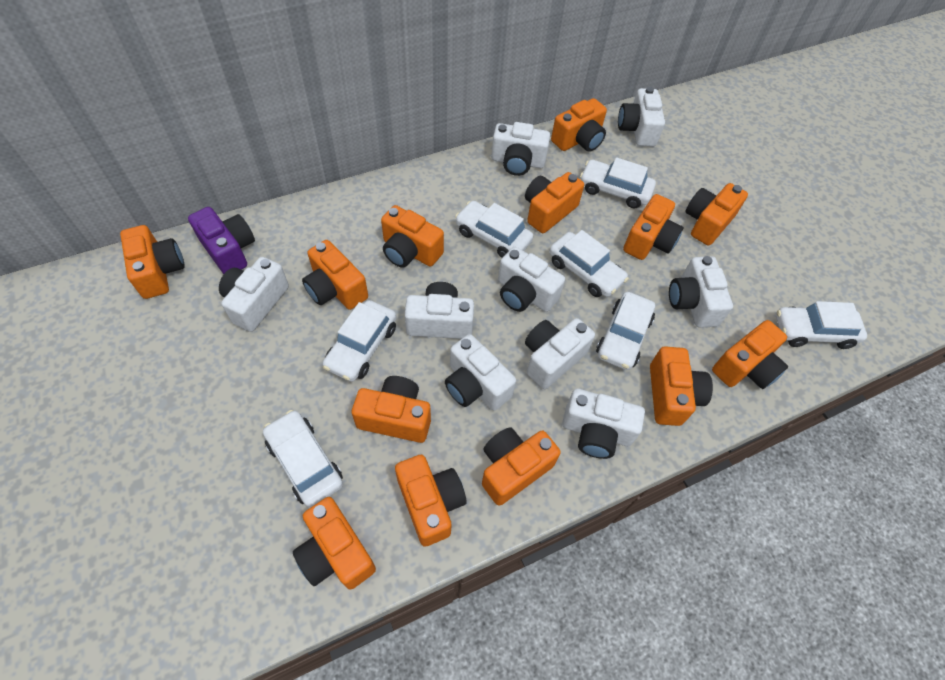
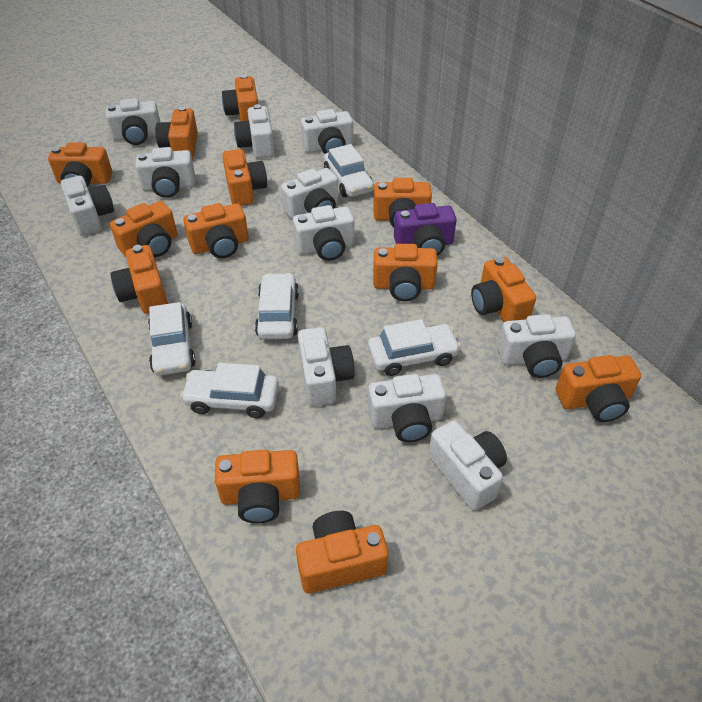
white camera: [219,257,289,332] [405,282,474,339] [445,334,516,411] [491,122,550,176] [498,247,565,312] [525,318,595,389] [562,389,645,459] [618,87,665,147] [669,256,733,328] = 9 -> [61,176,114,236] [106,98,160,145] [135,147,195,198] [234,104,274,158] [281,168,339,220] [293,205,355,261] [298,327,354,406] [301,109,353,154] [368,374,446,442] [428,420,507,511] [497,314,576,378] = 11
white car: [263,410,343,507] [323,300,396,382] [455,201,533,258] [549,230,629,297] [580,157,656,209] [596,292,655,370] [776,301,867,349] = 7 -> [148,302,195,376] [180,363,279,418] [255,273,299,339] [324,144,374,197] [368,319,461,376] = 5

